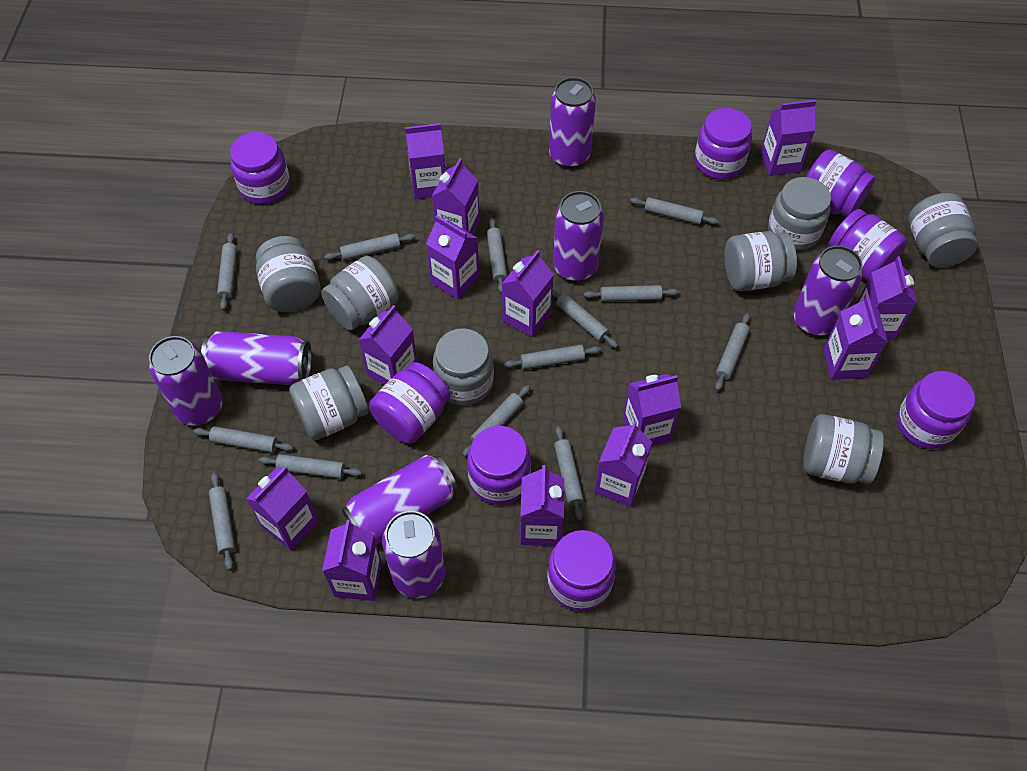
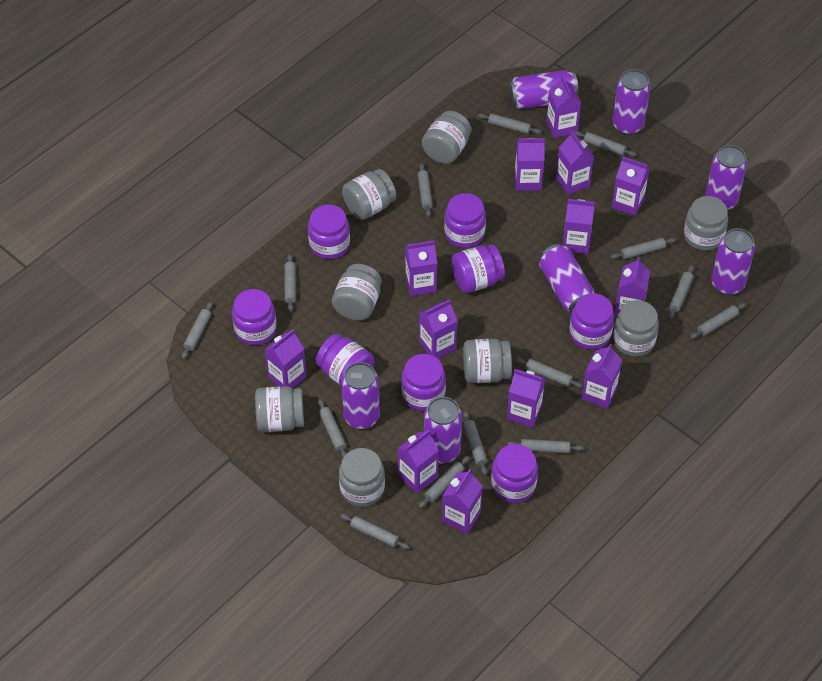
grey rolling pin: [193,426,294,453] [209,472,235,570] [217,233,237,310] [259,454,362,479] [325,233,415,260] [462,385,530,457] [487,218,507,293] [504,345,601,370] [552,288,618,348] [554,426,584,521] [584,285,679,302] [630,197,719,225] [715,313,750,391] = 13 -> [182,301,213,359] [284,254,296,312] [318,399,347,458] [340,514,409,550] [418,163,433,217] [419,456,470,508] [463,411,487,475] [478,113,541,134] [507,439,583,453] [515,357,583,388] [574,131,636,157] [611,238,676,259] [668,265,694,319] [690,303,746,339] = 14

